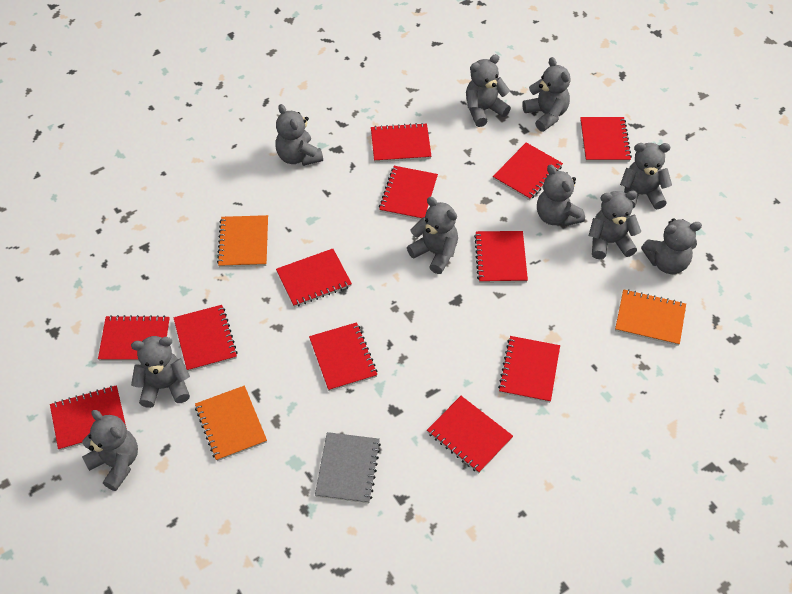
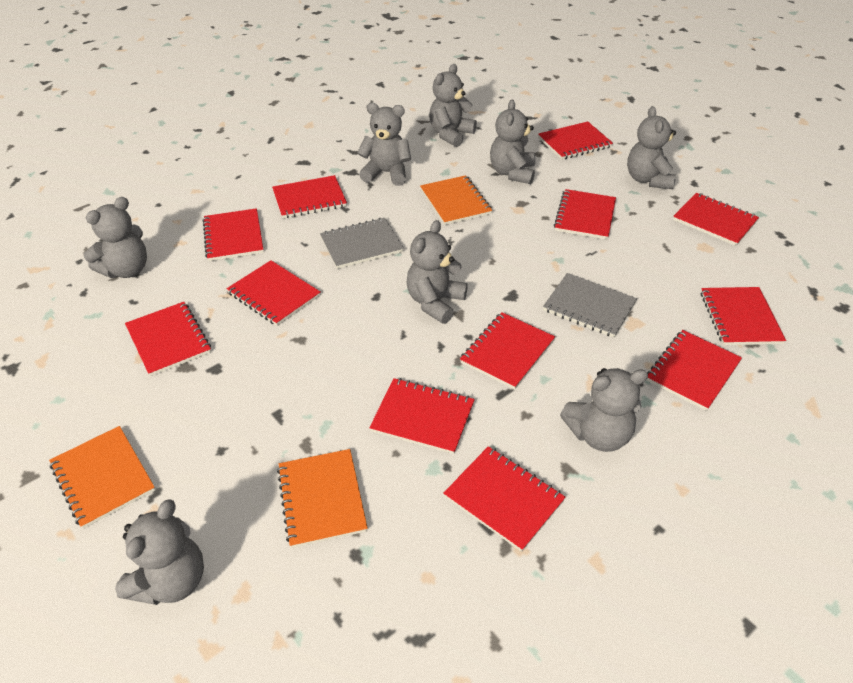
grey notebook: [315,432,381,504] = 1 -> [320,218,404,269] [543,273,637,338] = 2
grey teddy bear: [82,410,138,491] [131,336,190,408] [275,104,323,166] [407,197,458,274] [466,54,511,127] [522,57,571,132] [537,165,585,227] [589,191,641,259] [620,143,672,209] [641,218,702,274] = 10 -> [84,197,147,278] [115,499,204,605] [357,103,411,186] [406,220,468,324] [429,64,477,147] [490,99,536,184] [560,368,648,452] [627,106,676,189] = 8

